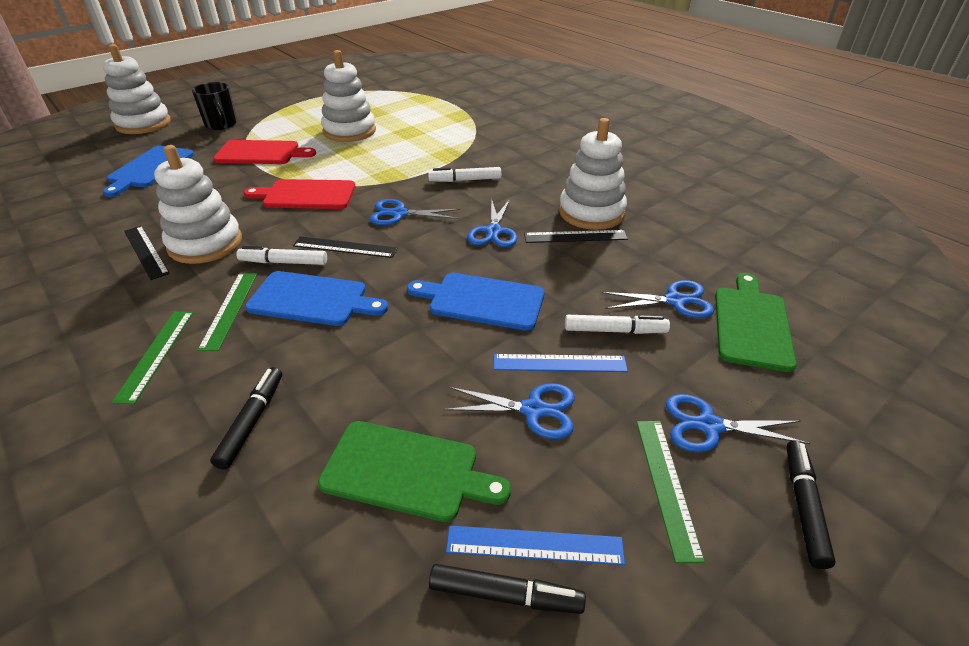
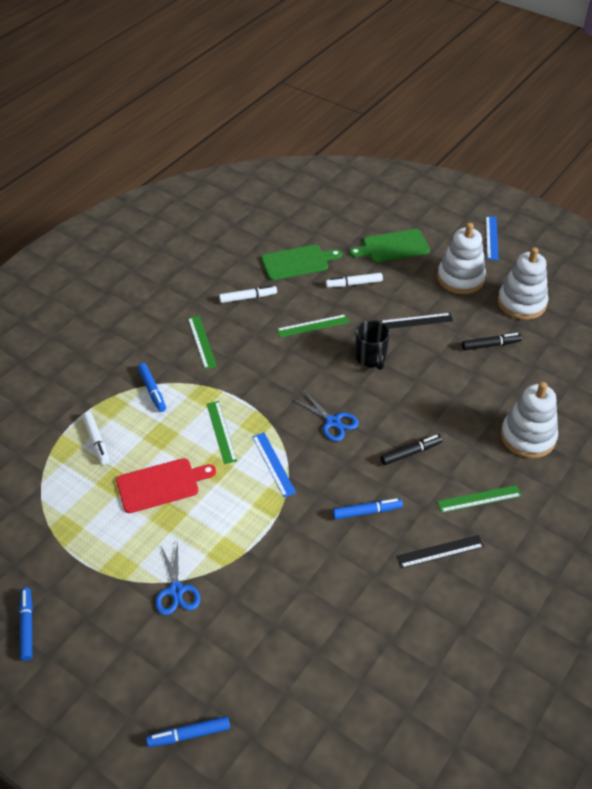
black marker: [210,367,282,470] [429,564,586,614] [787,440,836,569] = 3 -> [380,434,443,465] [462,333,522,350] = 2
black ruler: [124,226,170,280] [293,236,398,258] [524,230,628,243] = 3 -> [380,313,453,329] [396,535,484,568] = 2
blue cutting board: [103,146,194,197] [245,271,388,326] [407,273,545,331] = 3 -> none = 0
blue marker: none = 0 -> [19,587,33,661] [138,363,166,412] [146,716,230,747] [333,499,403,519] = 4
blue scissors: [370,199,460,225] [443,383,575,439] [467,198,517,247] [601,280,714,318] [666,394,810,452] = 5 -> [155,541,201,615] [293,391,359,441] = 2
green ruler: [112,311,193,404] [198,273,257,351] [637,421,705,563] = 3 -> [188,316,217,369] [207,401,237,464] [277,314,349,337] [437,485,522,513] = 4
red cutting board: [213,140,316,164] [244,179,355,209] = 2 -> [116,458,216,513] = 1
white stacking toy: [103,44,171,134] [154,145,242,264] [321,50,376,142] [559,118,627,230] = 4 -> [437,223,486,294] [498,247,548,320] [501,382,558,458] = 3

